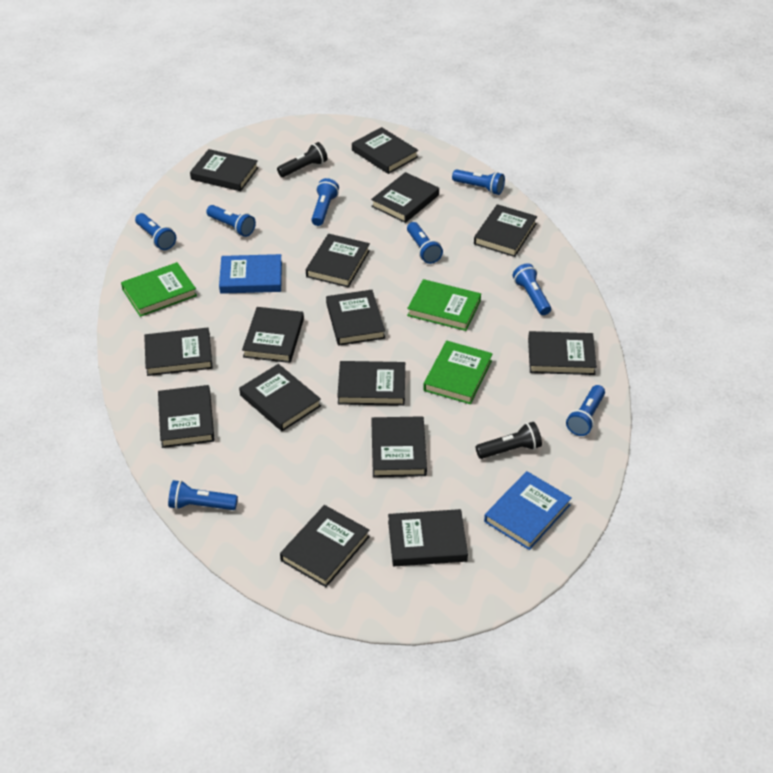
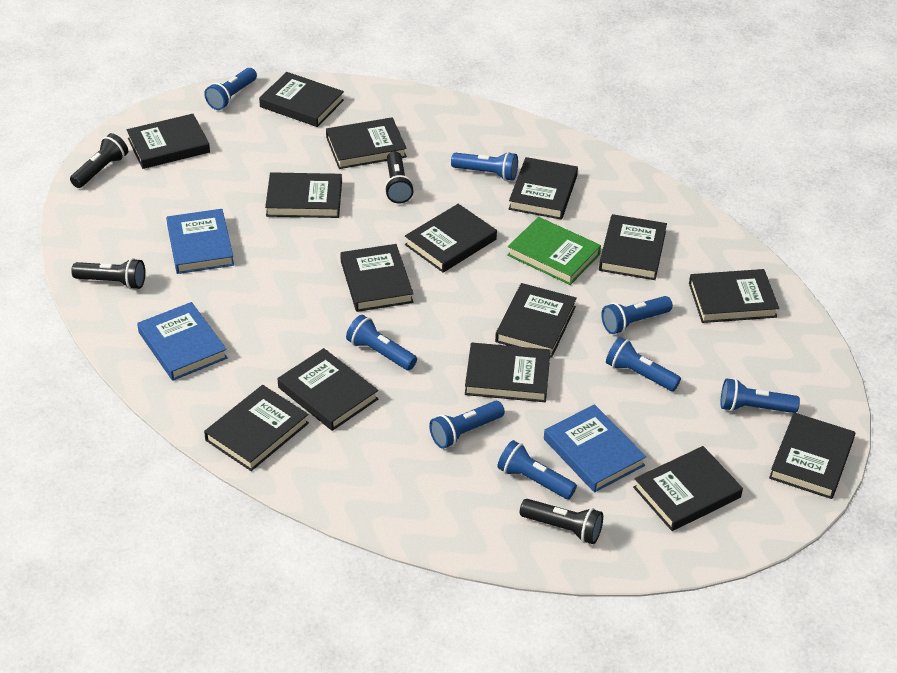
black flashlight: [277,142,328,177] [476,422,542,459] = 2 -> [70,133,128,188] [71,258,145,290] [384,151,414,203] [520,499,603,544] = 4
blue book: [219,254,282,294] [484,471,572,550] = 2 -> [137,302,228,381] [166,209,234,274] [544,404,646,492] = 3
green book: [121,262,197,317] [407,279,481,331] [423,341,493,404] = 3 -> [507,217,601,285] = 1

